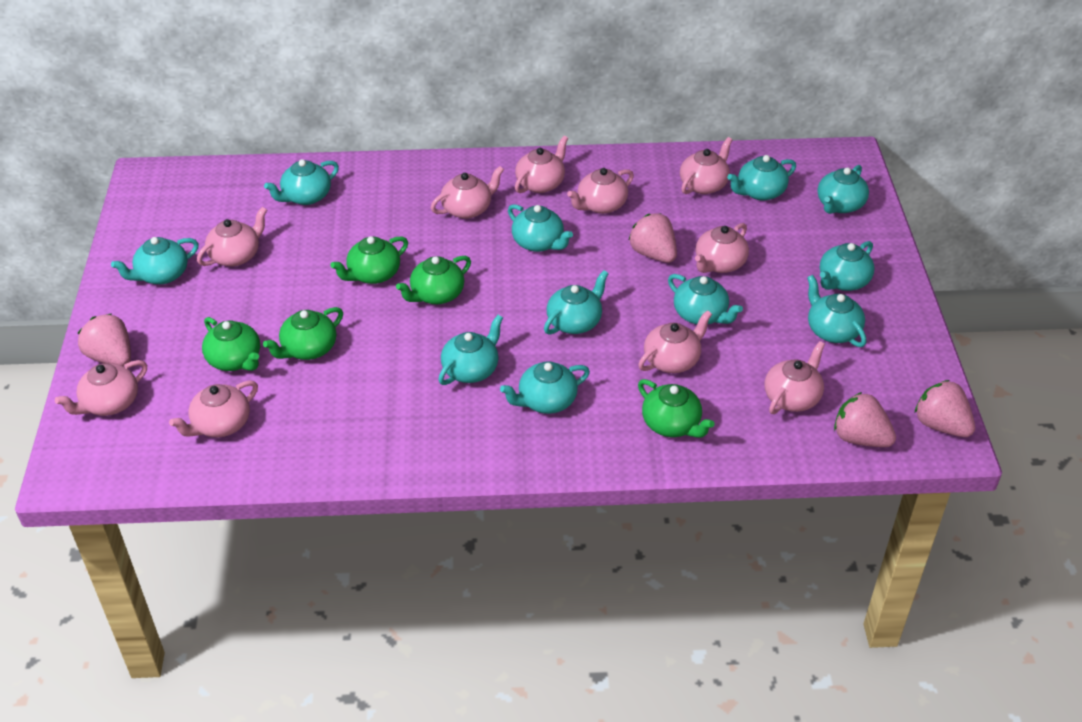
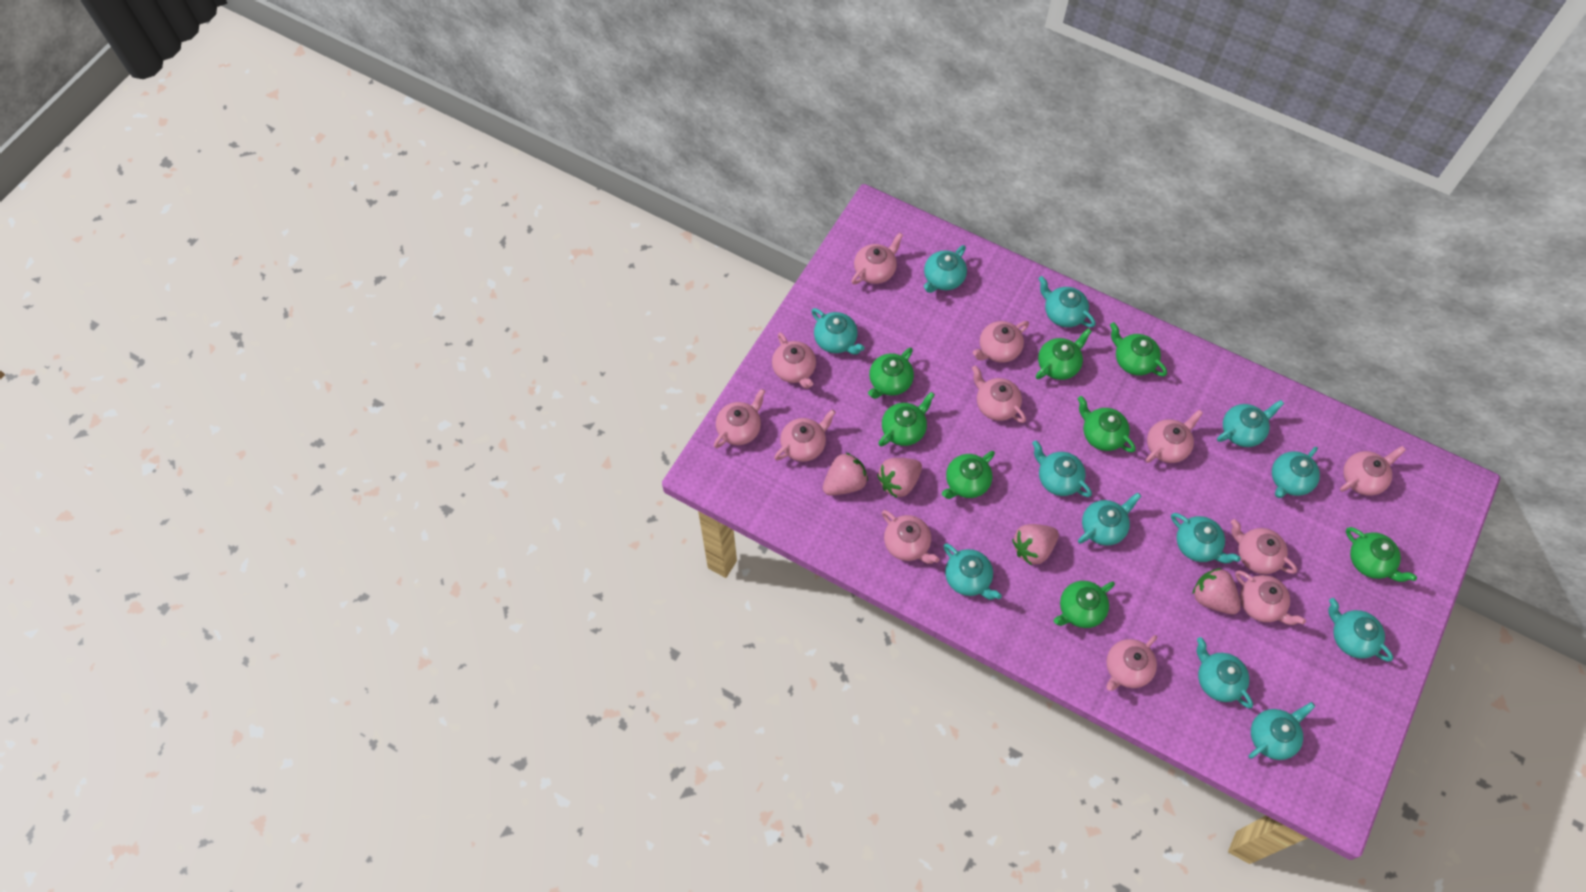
green teapot: [202,317,260,371] [263,307,343,360] [330,236,408,284] [396,256,471,304] [638,379,715,438] = 5 -> [868,348,914,399] [878,392,935,447] [942,451,995,499] [1036,328,1092,380] [1054,581,1115,628] [1078,396,1136,453] [1110,322,1167,376] [1346,527,1417,582] = 8
pink teapot: [55,360,147,416] [169,380,258,437] [197,207,267,266] [431,166,504,219] [515,136,568,193] [567,168,634,214] [638,310,712,373] [680,137,732,194] [695,223,749,273] [765,341,825,414] = 10 -> [714,389,765,448] [772,332,816,389] [774,409,836,462] [851,233,903,284] [882,510,939,564] [972,365,1026,423] [973,321,1029,363] [1106,635,1157,691] [1146,410,1203,463] [1231,519,1297,574] [1235,570,1306,625] [1340,446,1406,496] = 12
turquoise teapot: [111,237,199,284] [264,159,339,205] [438,315,503,385] [500,361,590,414] [508,204,573,252] [544,270,609,335] [668,274,743,324] [727,155,796,201] [807,275,866,347] [817,165,869,214] [820,241,875,291] = 11 -> [811,308,864,355] [924,245,967,293] [943,543,1002,600] [1032,441,1092,497] [1038,276,1096,327] [1078,493,1141,546] [1171,513,1241,563] [1197,637,1253,708] [1217,400,1284,447] [1248,702,1315,760] [1272,447,1320,498] [1329,598,1393,662] = 12

